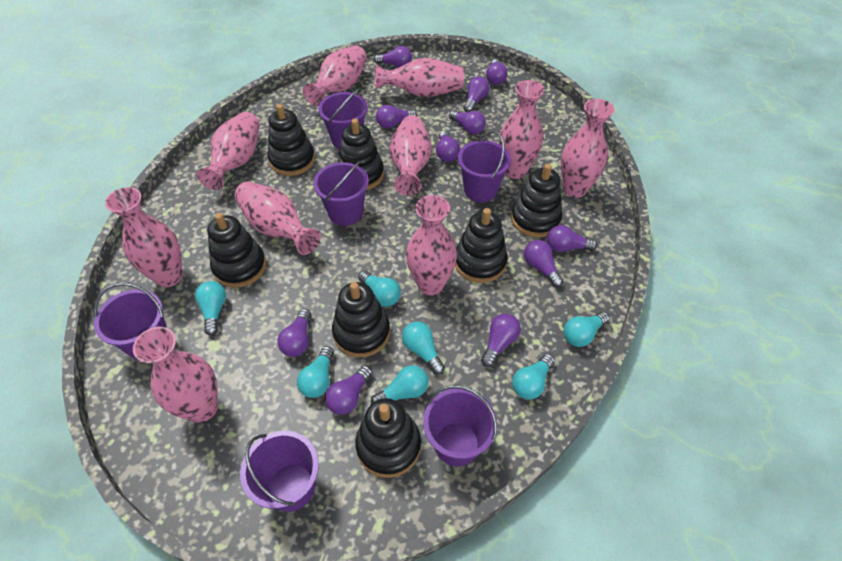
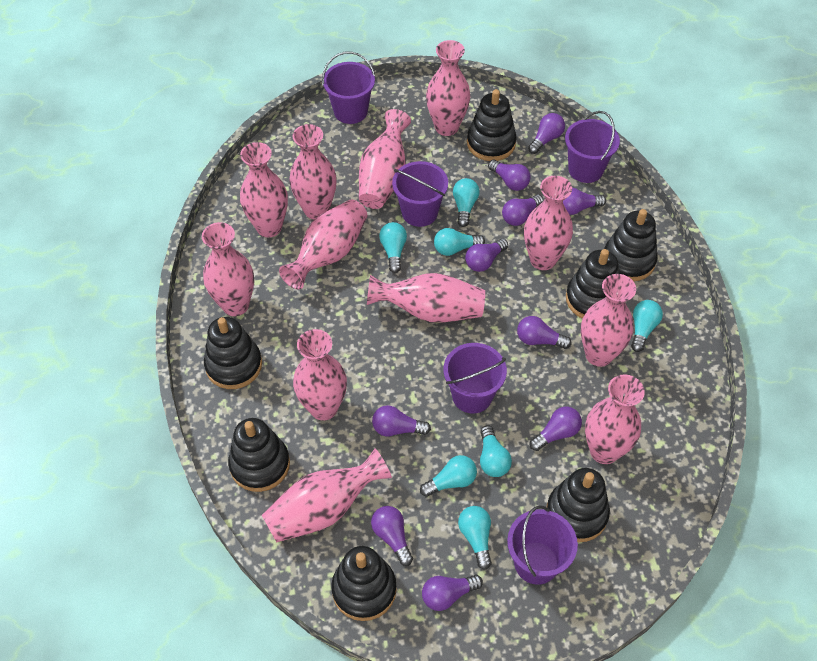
pink vase: [105,187,183,287] [133,327,218,423] [197,112,260,190] [235,181,321,255] [303,45,367,106] [375,58,464,97] [390,115,431,196] [406,195,457,295] [499,80,545,179] [561,99,615,198] = 10 -> [202,222,254,316] [240,142,288,237] [262,448,392,542] [279,199,367,290] [289,124,337,220] [293,329,347,421] [359,109,411,209] [367,273,485,323] [426,40,471,136] [524,176,573,270] [581,274,636,367] [585,374,645,464] = 12
purple bucket: [94,283,167,361] [240,431,319,512] [313,161,369,226] [318,88,368,149] [423,385,497,467] [458,131,511,202] = 6 -> [322,51,375,124] [392,161,448,227] [444,343,507,414] [507,505,578,585] [565,111,620,183] = 5
purple light bulb: [277,309,311,357] [325,365,372,415] [374,46,412,68] [376,105,417,128] [436,131,460,162] [449,110,486,135] [464,76,489,112] [481,314,521,367] [486,59,508,85] [524,240,563,287] [547,225,597,252] = 11 -> [371,506,413,566] [372,405,431,437] [422,575,483,611] [465,239,508,272] [488,160,530,191] [502,194,543,226] [517,316,571,349] [528,113,565,154] [530,407,582,451] [563,188,606,215] = 10

